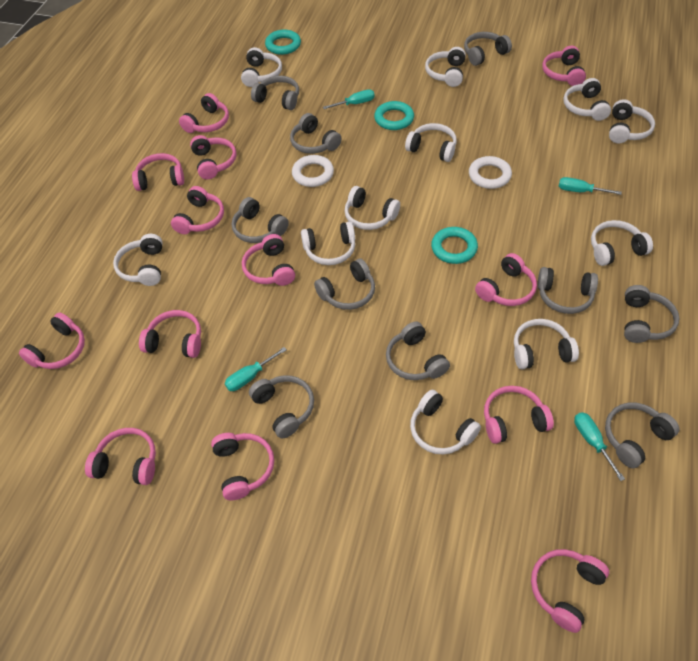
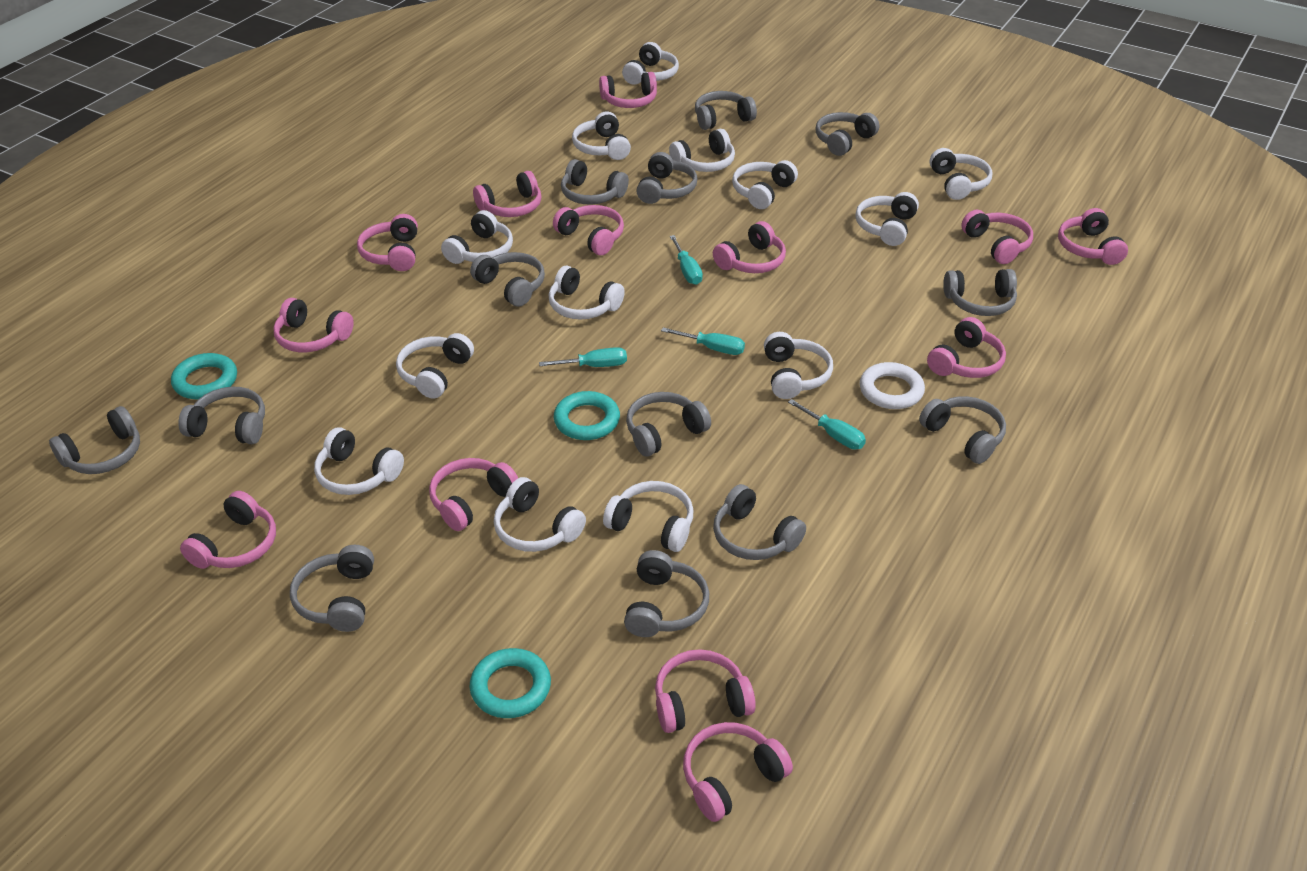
grey headphones: [232,197,289,243] [249,375,314,438] [251,76,299,110] [290,113,342,154] [314,258,375,310] [386,321,450,380] [464,32,512,66] [538,267,598,314] [605,403,679,468] [624,285,679,343] = 10 -> [49,406,140,474] [178,387,265,444] [290,545,374,632] [470,252,545,307] [561,159,629,205] [624,550,709,637] [626,392,711,456] [636,152,698,204] [695,91,757,130] [713,484,806,560] [816,112,879,156] [919,396,1006,464] [943,269,1017,316] = 13
white headphones: [113,234,163,286] [241,47,282,87] [301,221,355,265] [345,186,400,230] [405,123,457,162] [410,390,481,455] [425,47,466,87] [514,319,579,369] [563,78,611,121] [591,220,653,266] [609,99,655,143] = 11 -> [314,427,404,495] [396,333,474,398] [441,210,513,264] [494,477,586,552] [549,266,625,320] [572,111,631,160] [603,481,693,552] [622,42,679,85] [669,129,735,172] [732,160,798,209] [764,332,833,399] [855,192,919,246] [930,148,992,200] = 13
white ring: [292,155,334,187] [469,156,512,189] = 2 -> [860,362,925,409] = 1

